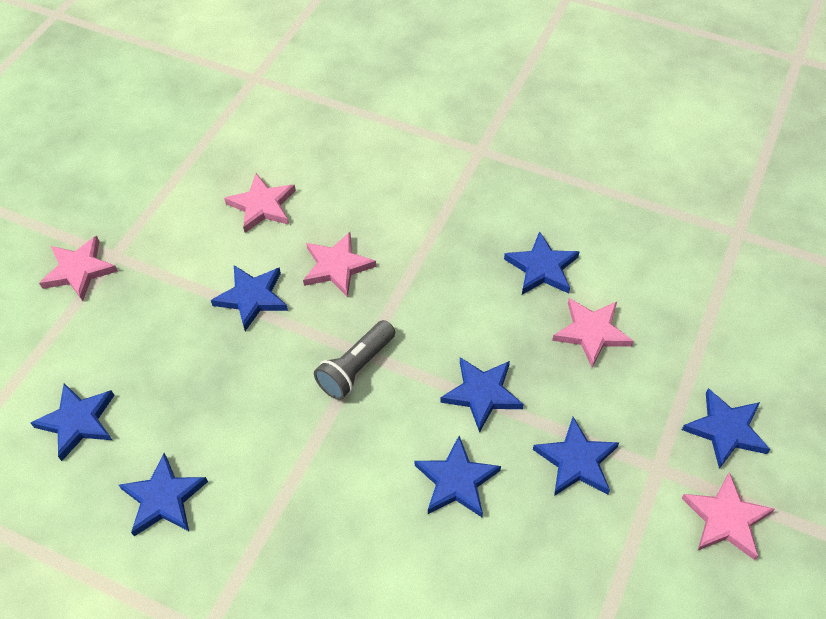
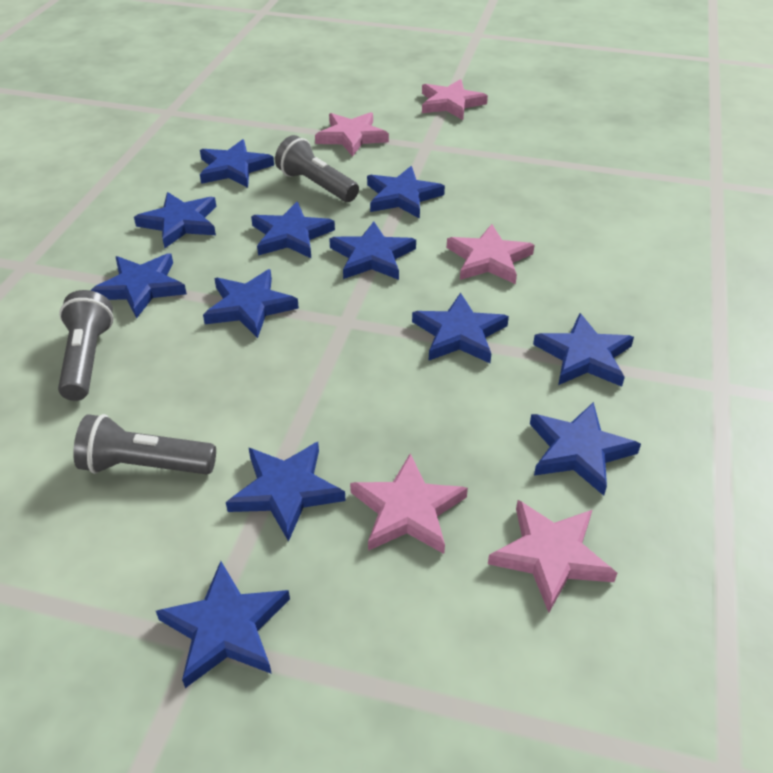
blue star: [31,383,115,461] [119,453,208,536] [211,265,288,331] [415,436,501,517] [440,357,524,433] [504,231,580,295] [533,417,619,496] [682,388,770,469] = 8 -> [90,253,187,319] [134,192,216,248] [156,561,290,688] [200,139,274,188] [203,269,299,338] [226,442,346,542] [251,202,335,258] [329,221,416,280] [367,166,445,219] [412,293,509,363] [530,402,641,496] [533,313,634,387] = 12
grey flashlight: [314,320,395,400] = 1 -> [58,290,114,401] [73,414,216,475] [275,135,359,202] = 3

